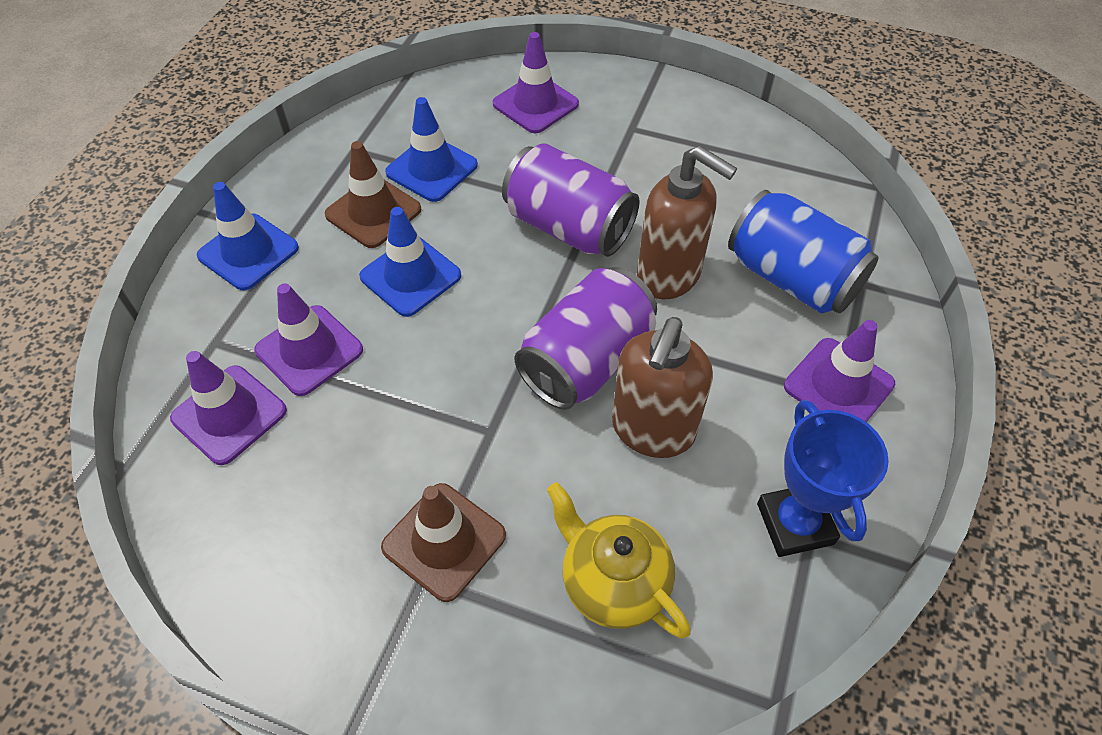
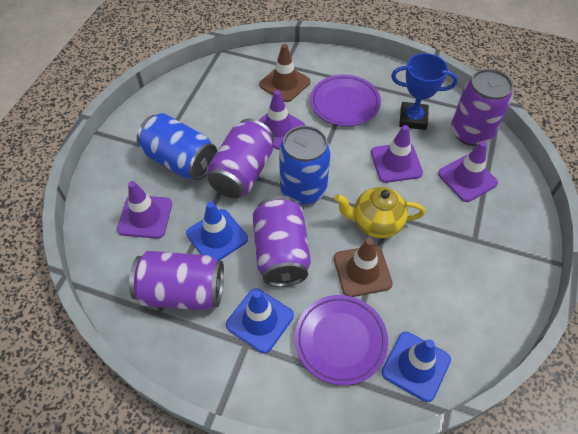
blue can: [728,190,879,314] = 1 -> [137,113,217,180] [279,126,331,205] = 2
brown soap dispenser: [612,317,713,458] [637,146,737,299] = 2 -> none = 0
purple can: [502,143,640,257] [514,267,657,410] = 2 -> [129,251,224,311] [207,119,274,198] [252,196,311,287] [451,69,513,146] = 4
purple plate: none = 0 -> [295,295,388,385] [310,74,381,126] = 2

